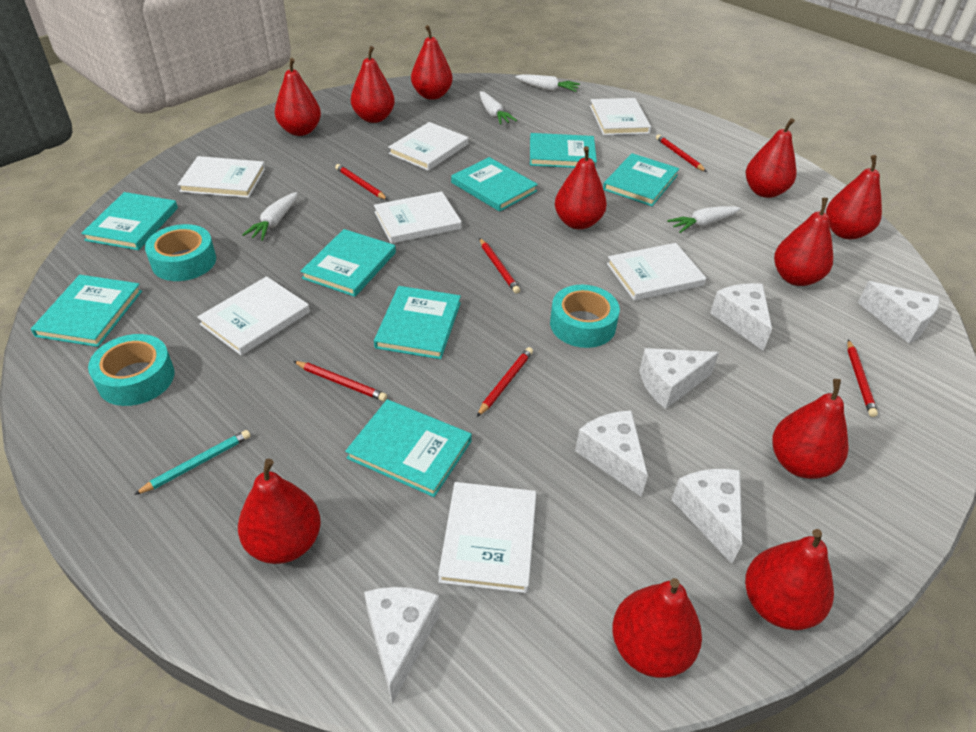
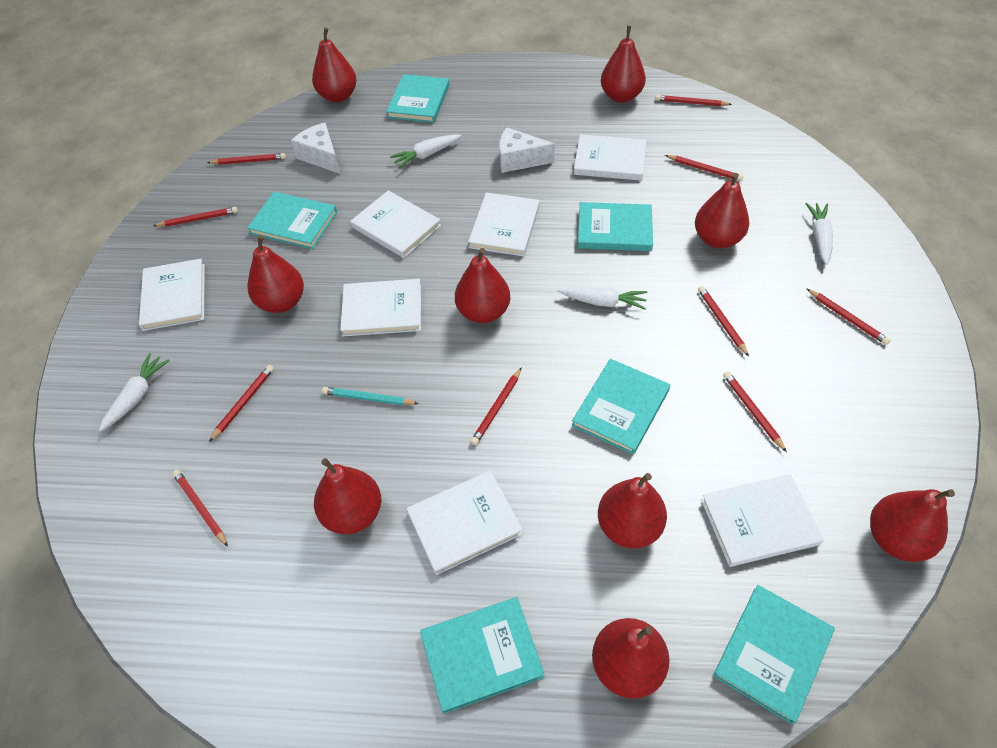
red pear: [238,459,321,564] [275,58,321,136] [351,46,395,123] [411,25,453,100] [555,146,607,230] [612,578,702,678] [745,529,834,630] [746,118,796,198] [772,379,849,479] [774,198,833,286] [826,155,882,240] = 11 -> [248,235,304,313] [312,28,357,103] [314,458,381,534] [455,248,510,323] [592,618,670,699] [598,473,667,549] [601,26,646,103] [695,173,749,249] [870,489,955,562] = 9
red pencil: [293,361,387,401] [335,164,388,200] [477,347,533,417] [479,238,520,294] [656,134,707,172] [847,339,878,417] = 6 -> [154,207,238,227] [172,470,228,547] [207,153,286,165] [209,365,274,442] [470,367,522,445] [655,95,732,106] [665,155,744,181] [698,286,749,357] [723,371,787,452] [806,288,890,345] = 10
turquoise book: [31,275,142,347] [81,192,178,250] [300,229,396,297] [345,399,472,497] [374,286,461,359] [451,157,538,212] [530,133,597,168] [603,153,679,206] = 8 -> [247,192,337,249] [386,74,449,123] [420,597,545,714] [572,359,670,455] [578,202,653,251] [713,585,835,724] = 6
turquoise tape: [88,334,174,406] [145,224,216,281] [550,285,620,348] = 3 -> none = 0
white cheese: [364,587,440,704] [575,410,648,497] [639,348,719,409] [671,469,742,564] [710,283,772,351] [858,281,939,343] = 6 -> [291,123,340,174] [499,128,555,173] = 2

